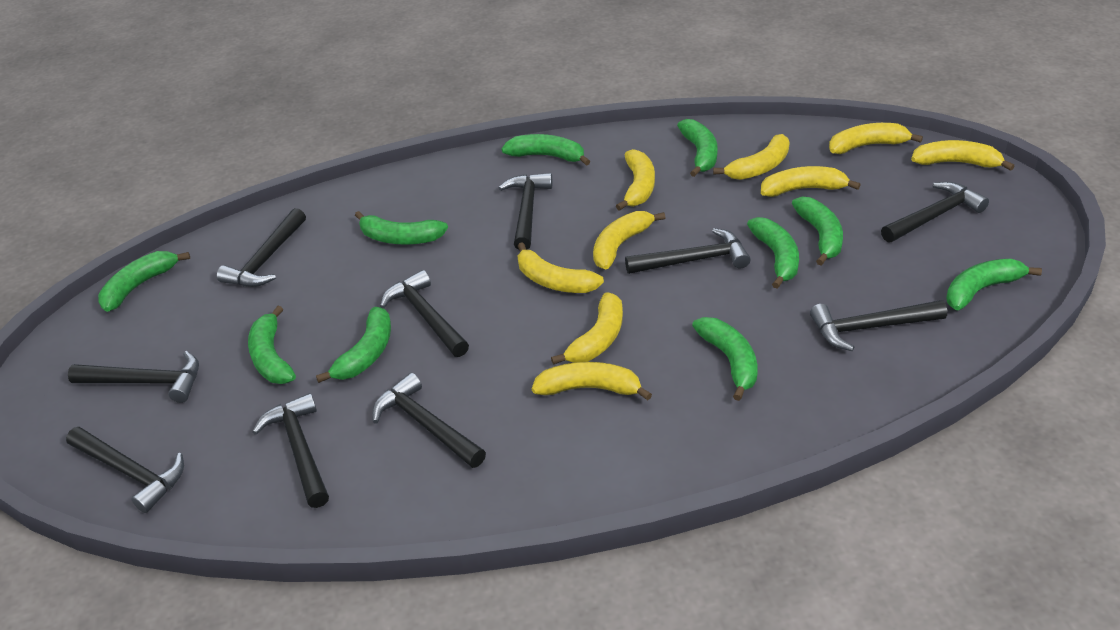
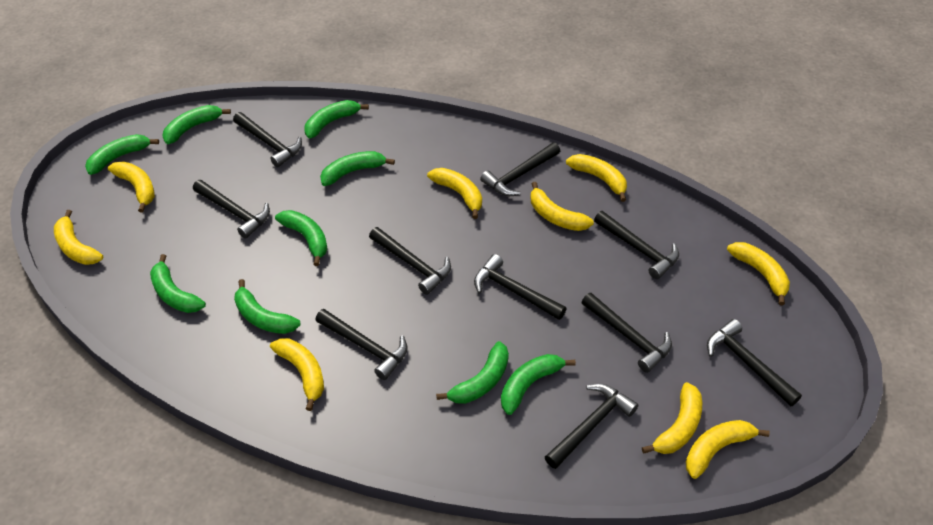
green banana: [98,251,190,312] [248,306,296,384] [316,307,391,383] [355,211,448,245] [501,134,590,166] [677,119,718,177] [692,317,758,401] [747,217,799,288] [792,196,843,265] [946,259,1042,310] = 10 -> [85,134,159,175] [150,254,206,313] [163,105,231,144] [234,279,301,334] [275,210,327,266] [304,100,369,139] [320,151,395,186] [436,341,509,404] [501,354,576,415] = 9

